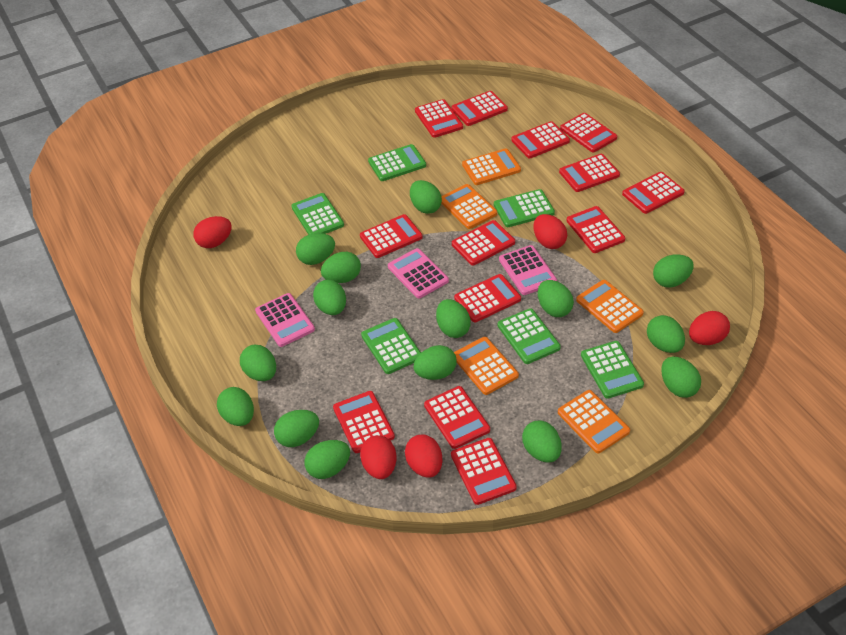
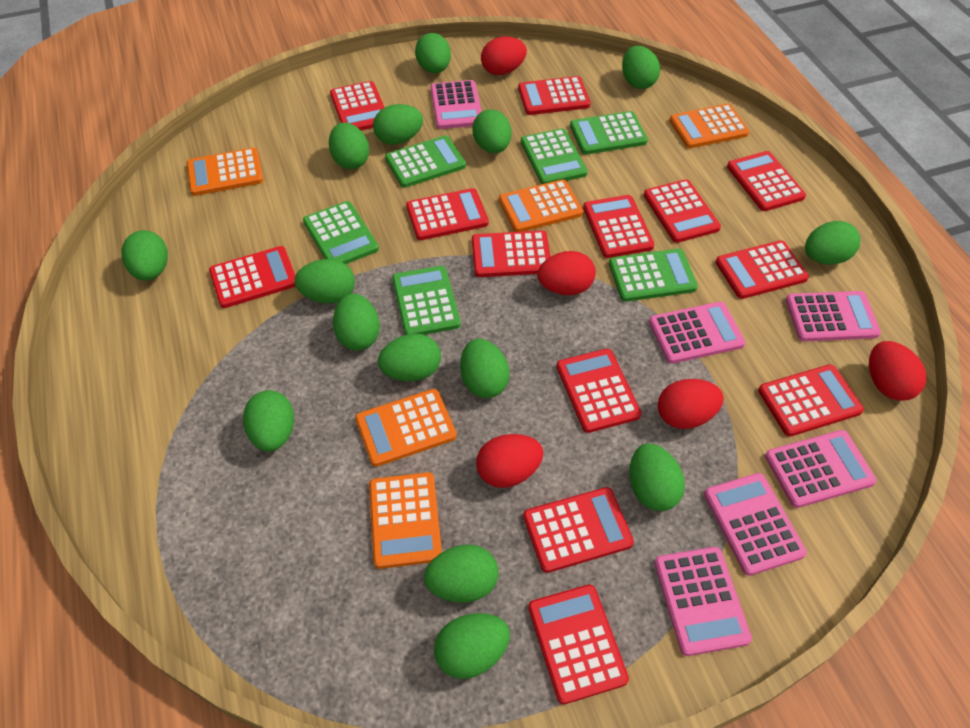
pink calculator: [255,293,315,347] [388,248,449,299] [499,245,557,295] = 3 -> [430,80,482,129] [649,302,745,364] [654,547,752,656] [704,473,807,576] [765,430,877,508] [786,291,881,342] = 6

